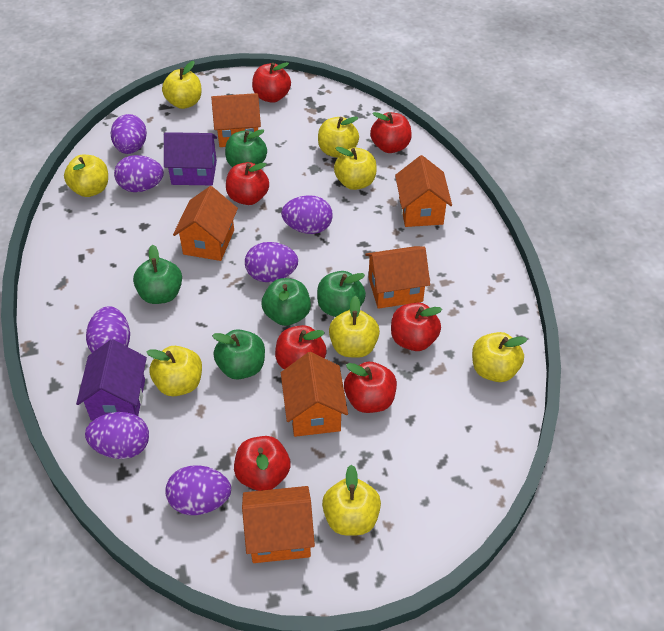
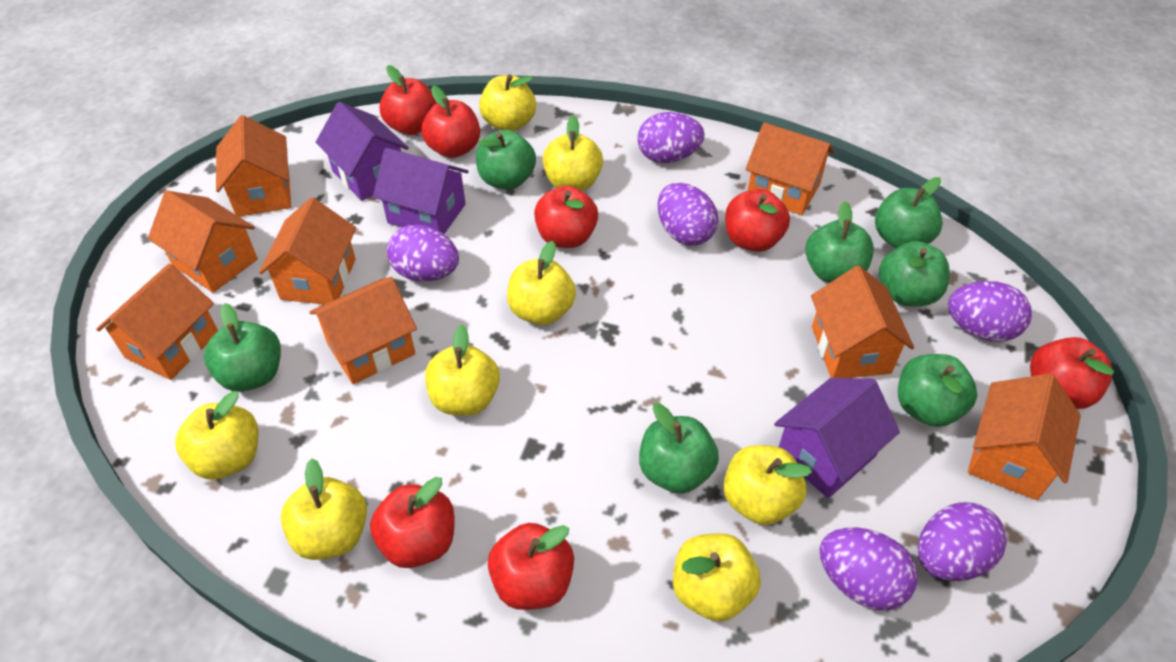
green apple: [133,245,182,304] [212,329,265,380] [225,129,267,167] [262,278,311,326] [317,271,366,317] = 5 -> [204,303,281,392] [476,130,536,190] [639,403,719,494] [805,201,874,283] [875,177,943,248] [879,241,950,306] [898,354,977,427] = 7
orange house: [173,186,238,261] [211,93,261,147] [242,486,315,563] [281,352,348,437] [365,246,430,309] [395,155,452,227] = 6 -> [96,263,218,380] [148,191,258,293] [216,115,291,217] [259,197,356,304] [310,277,417,384] [745,123,834,215] [811,266,914,378] [968,373,1081,500] = 8
purple egg: [85,412,149,459] [86,306,130,353] [111,114,147,154] [114,155,164,192] [165,465,231,515] [245,242,298,282] [281,195,333,234] = 7 -> [387,225,459,282] [637,112,705,163] [658,183,719,246] [820,528,918,611] [918,502,1007,581] [948,281,1032,342] = 6
purple house: [76,339,147,421] [164,132,217,185] = 2 -> [316,102,409,201] [373,148,469,234] [774,378,900,498] = 3

